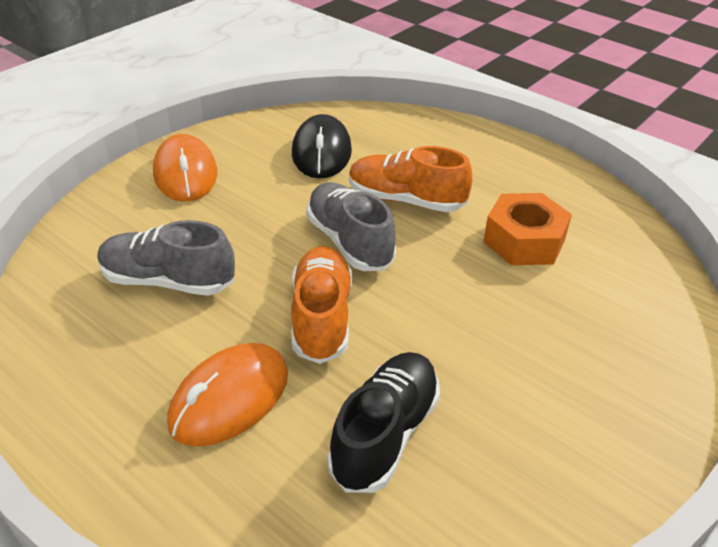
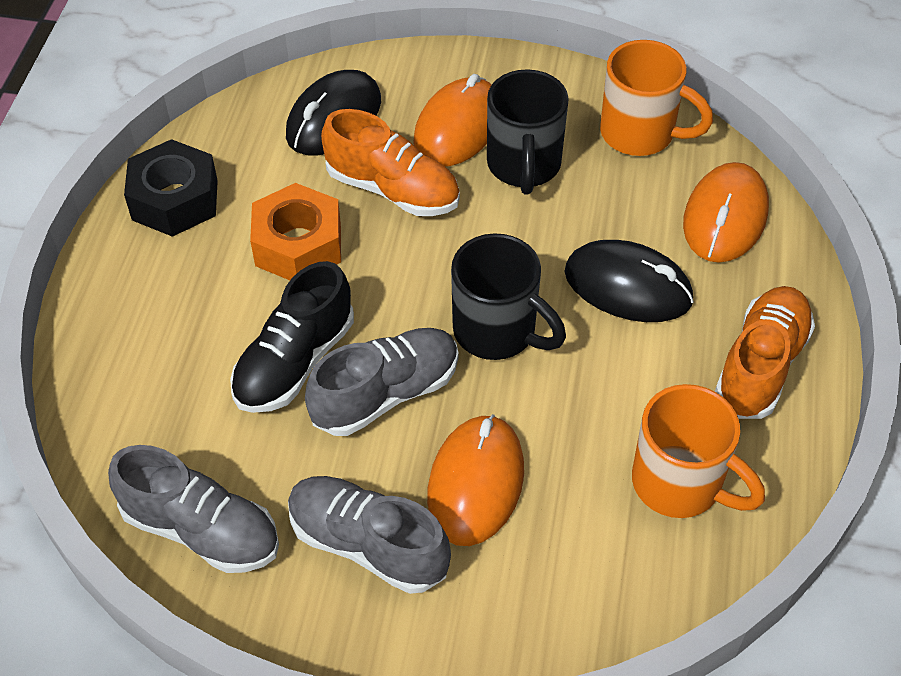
black mouse: [292,114,352,178] = 1 -> [286,70,381,156] [564,240,694,322] = 2
black mug: none = 0 -> [451,233,566,360] [487,69,569,195] = 2
black nut: none = 0 -> [124,139,218,237] = 1
grey shoe: [97,220,235,296] [306,182,396,271] = 2 -> [108,445,279,573] [288,476,451,594] [305,328,459,436] = 3
orange mouse: [153,134,217,202] [167,343,288,446] = 2 -> [413,74,491,167] [427,414,524,546] [683,162,769,263] = 3
orange mug: none = 0 -> [600,40,713,156] [632,384,765,518] = 2

